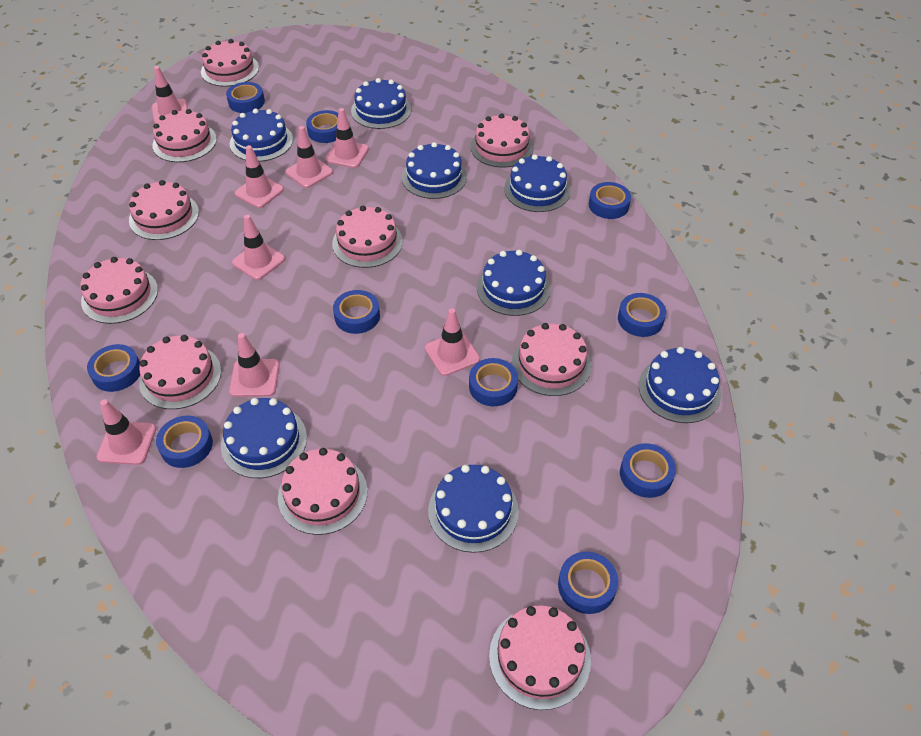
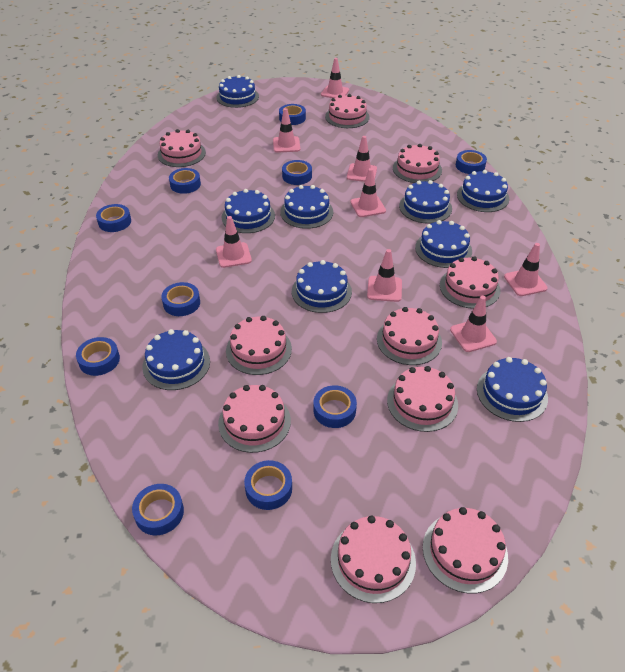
blue cake: [221,398,307,478] [230,108,293,162] [351,78,411,129] [402,142,467,199] [428,465,519,553] [477,250,550,316] [504,155,571,212] [639,347,721,423] = 8 -> [142,329,210,390] [216,75,259,108] [222,189,275,233] [280,185,333,229] [292,260,352,313] [399,180,452,224] [415,220,472,268] [457,170,509,212] [477,357,548,422] = 9

